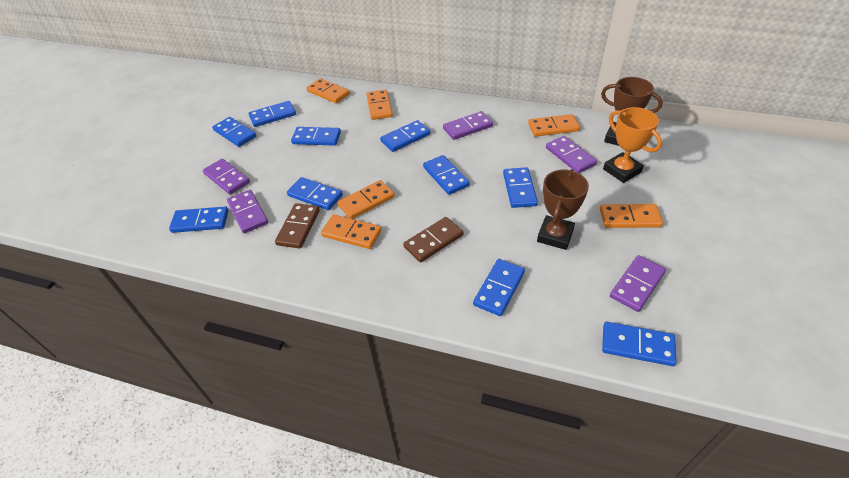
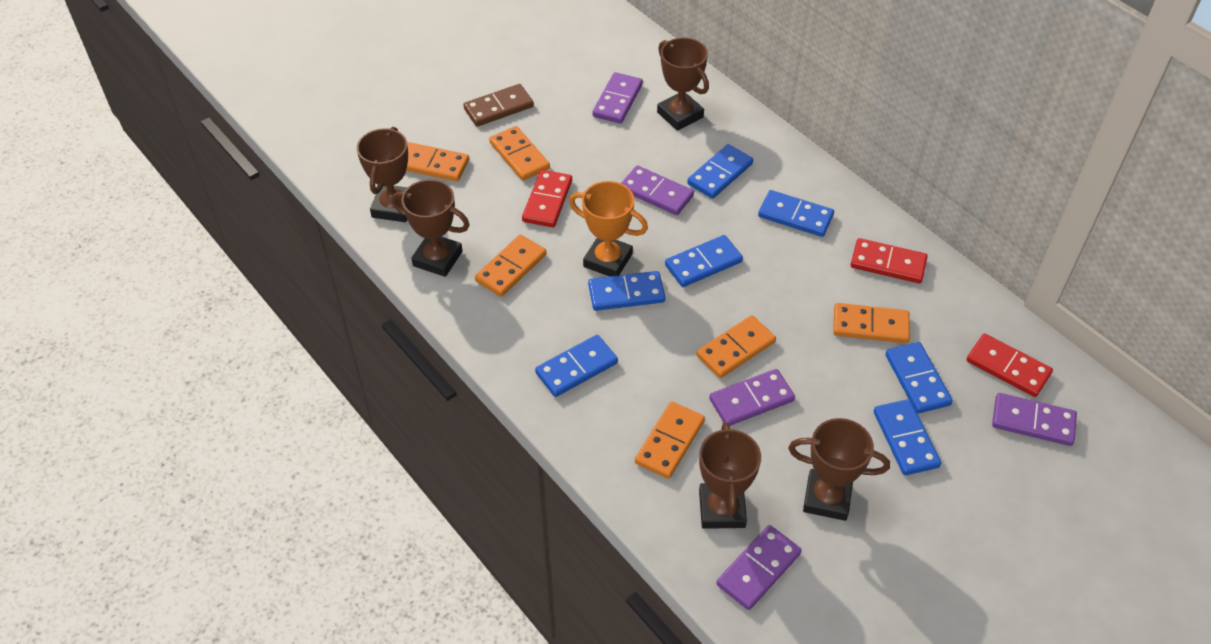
blue domino: [169,206,229,233] [212,117,256,147] [249,101,296,127] [287,177,343,210] [291,127,341,146] [380,120,430,152] [423,155,470,195] [473,259,525,316] [503,167,538,208] [602,322,677,366] = 10 -> [535,335,618,397] [588,271,665,311] [665,235,743,287] [687,144,753,199] [758,190,834,237] [874,399,941,475] [885,342,953,414] = 7
brown domino: [275,203,320,249] [403,217,464,262] = 2 -> [463,84,534,127] = 1
brown trophy: [537,169,589,250] [601,77,663,146] = 2 -> [357,127,408,222] [392,179,469,277] [657,38,709,131] [699,422,761,529] [788,418,890,521] = 5
red domino: none = 0 -> [522,170,572,227] [851,238,928,283] [966,334,1053,397] = 3

